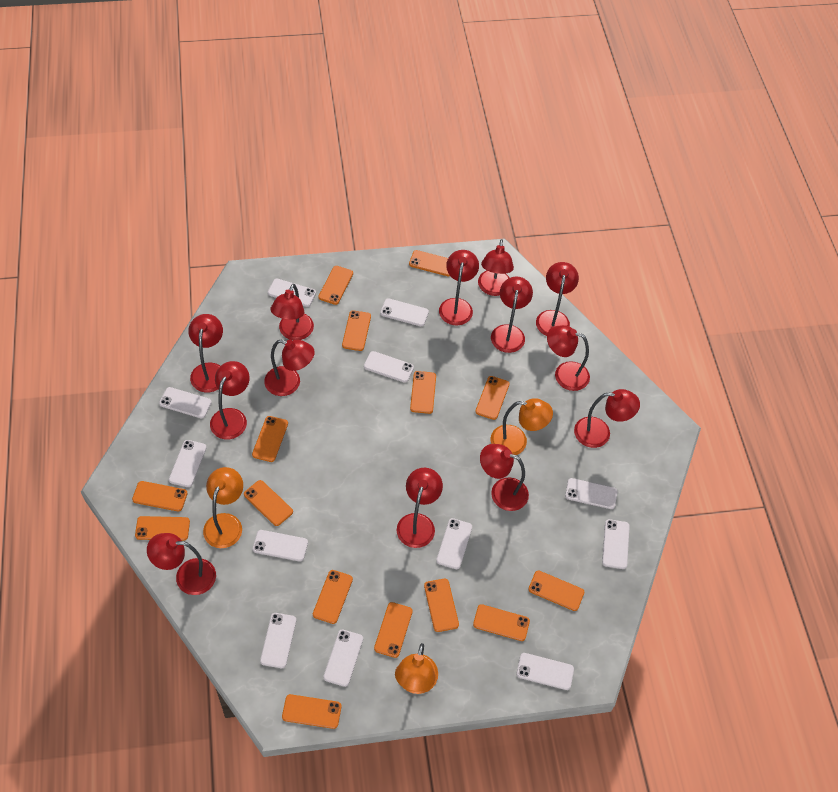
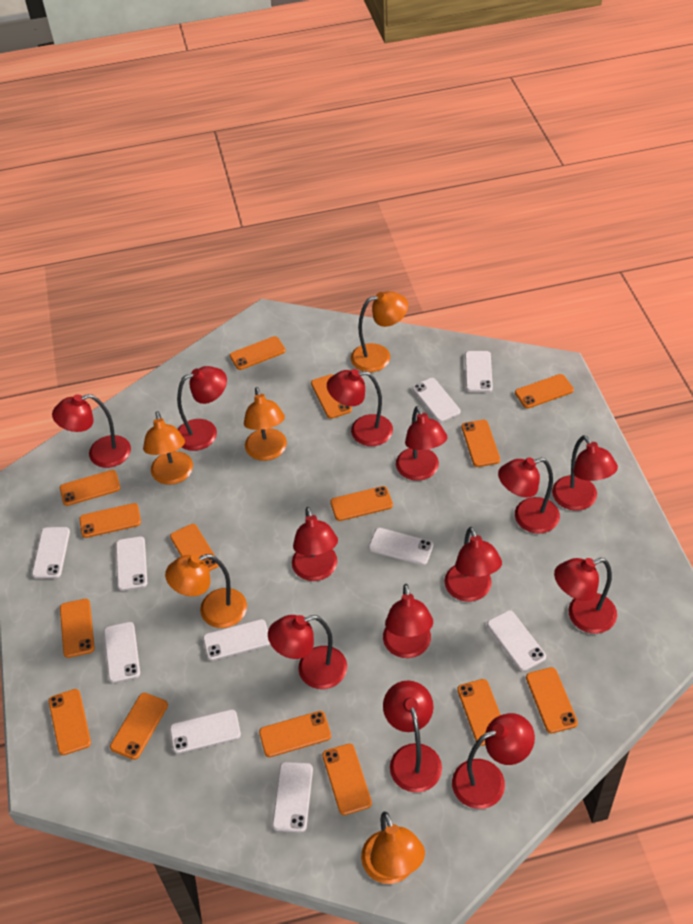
orange lamp: [203,467,243,548] [395,643,438,694] [491,398,553,455] = 3 -> [143,411,193,485] [165,554,247,628] [244,387,287,461] [351,291,408,372] [361,811,425,884] = 5
white phone: [159,387,212,418] [169,440,207,487] [253,530,308,561] [260,613,296,668] [268,279,316,307] [323,630,363,687] [364,351,414,383] [380,298,429,326] [436,518,472,569] [517,653,574,690] [565,478,617,509] [602,519,630,569] = 12 -> [32,527,70,578] [104,622,140,683] [116,536,147,591] [170,709,241,754] [203,619,270,661] [272,762,313,833] [369,528,433,565] [412,378,460,422] [465,351,493,392] [487,610,546,671] = 10

